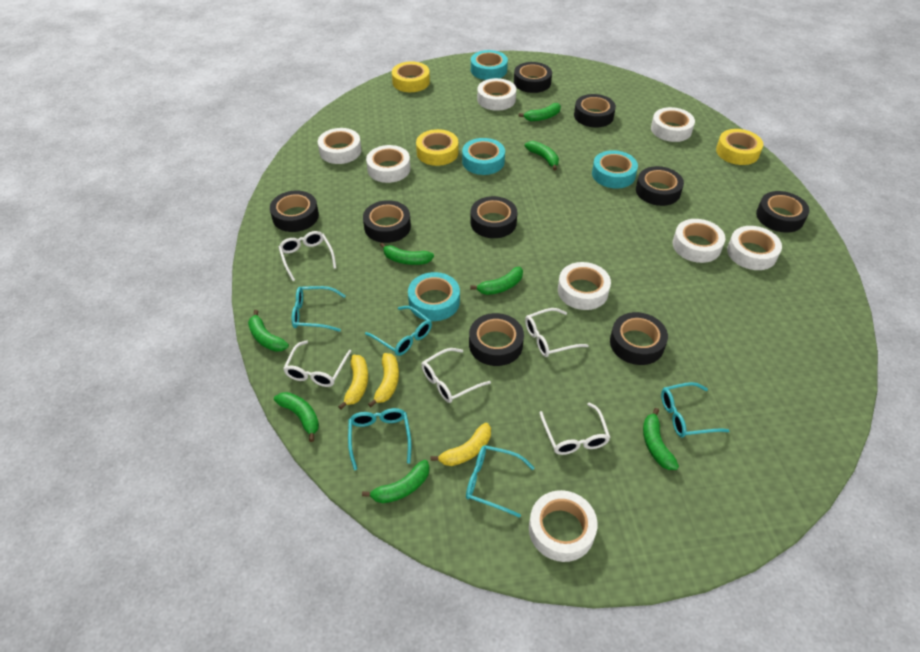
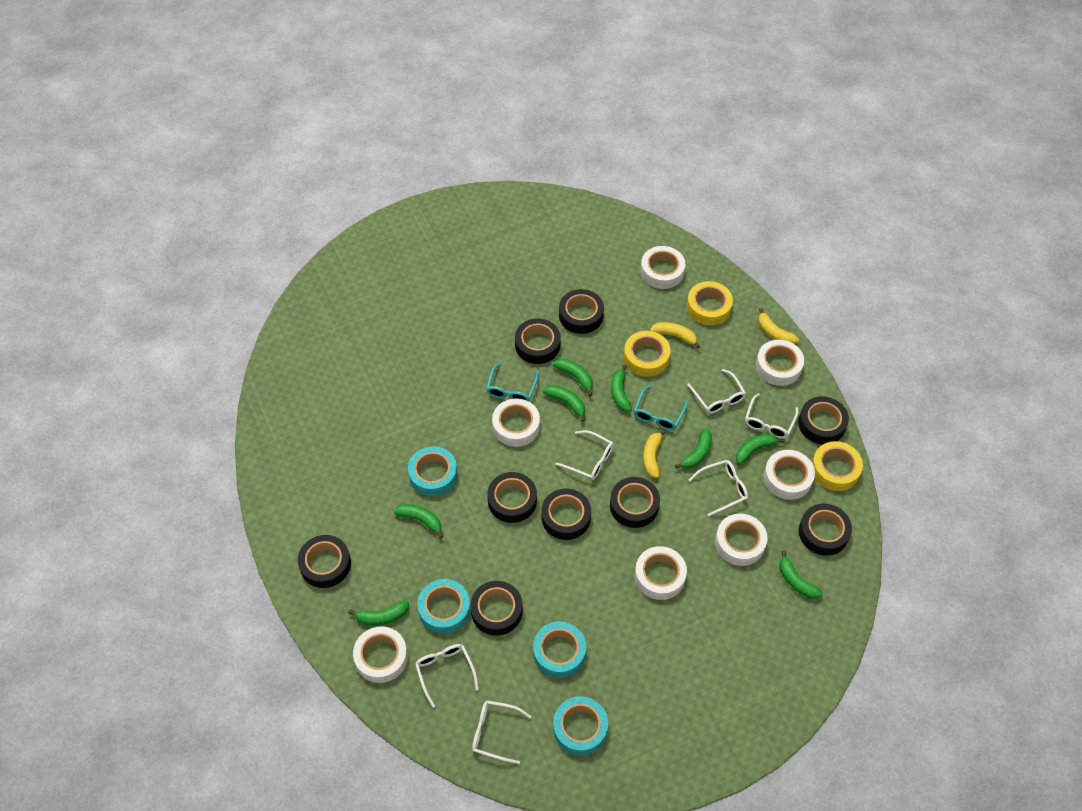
turquoise glasses: [292,286,346,332] [348,408,412,470] [365,306,432,356] [466,445,534,518] [661,382,730,438] = 5 -> [486,362,539,401] [634,385,688,430] = 2
white glasses: [278,231,336,281] [283,340,352,387] [421,348,491,403] [525,308,589,357] [540,402,611,455] = 5 -> [415,644,479,708] [472,700,531,764] [555,430,613,480] [687,369,746,414] [689,460,748,516] [745,393,799,439] = 6
white tape: [318,128,361,164] [366,145,410,183] [477,78,516,111] [529,490,598,562] [558,262,611,310] [651,107,695,142] [672,219,726,263] [727,226,782,270] = 8 -> [353,626,408,683] [492,398,540,447] [635,546,687,600] [641,246,685,289] [715,514,768,566] [756,340,804,386] [764,450,815,500] = 7

